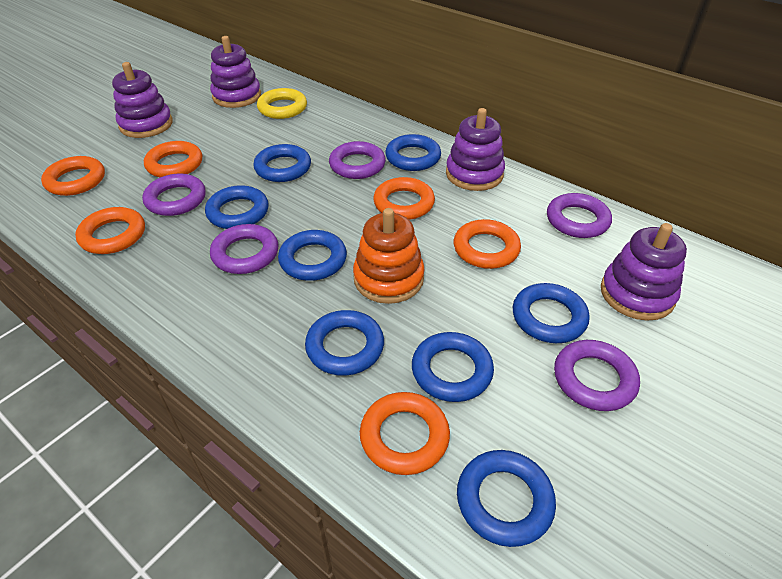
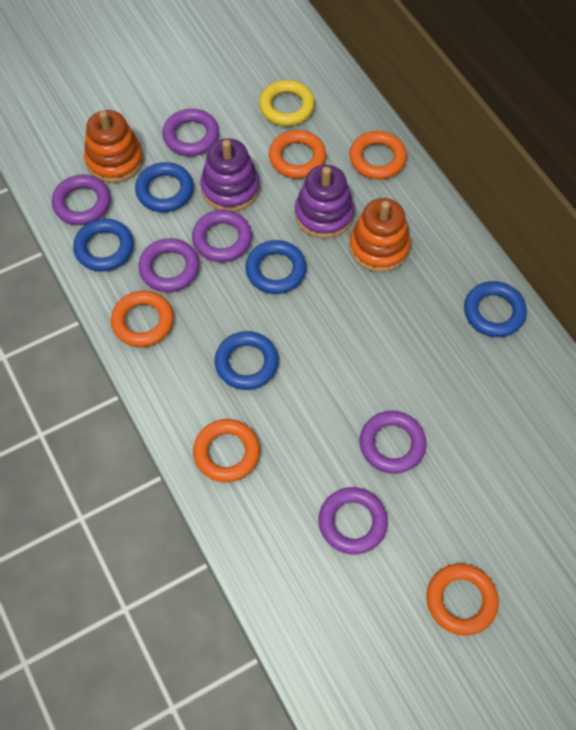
blue ring: [205,185,269,229] [253,144,311,182] [278,230,347,281] [305,310,384,376] [385,134,441,171] [412,332,494,402] [457,450,556,547] [513,283,590,343] = 8 -> [73,219,134,272] [135,162,194,212] [215,331,279,390] [245,240,307,294] [464,281,527,337] = 5
orange ring: [41,156,105,196] [75,207,145,254] [144,141,202,177] [360,392,450,475] [373,177,435,220] [454,219,521,269] = 6 -> [111,291,174,347] [193,419,260,482] [269,130,326,178] [349,131,407,180] [426,564,499,635] = 5
orange stacking toy: [353,208,425,304] = 1 -> [84,110,143,183] [349,198,411,272] = 2
purple ring: [142,174,206,216] [210,224,279,274] [329,141,386,179] [547,193,612,238] [554,340,640,411] = 5 -> [52,175,111,225] [138,238,200,292] [162,109,219,156] [192,210,252,262] [319,487,388,554] [360,411,426,474] = 6
purple stacking toy: [112,62,173,138] [210,36,261,108] [446,108,505,191] [601,223,687,321] = 4 -> [200,138,260,212] [295,165,354,239] = 2

